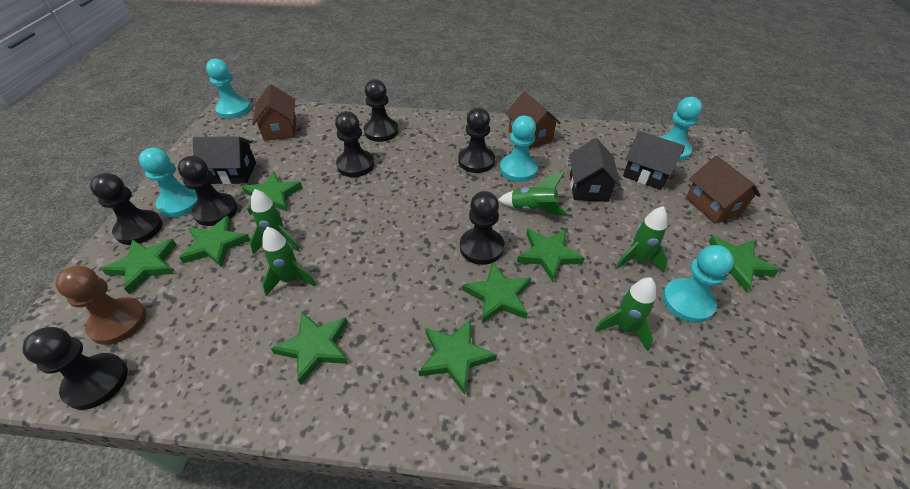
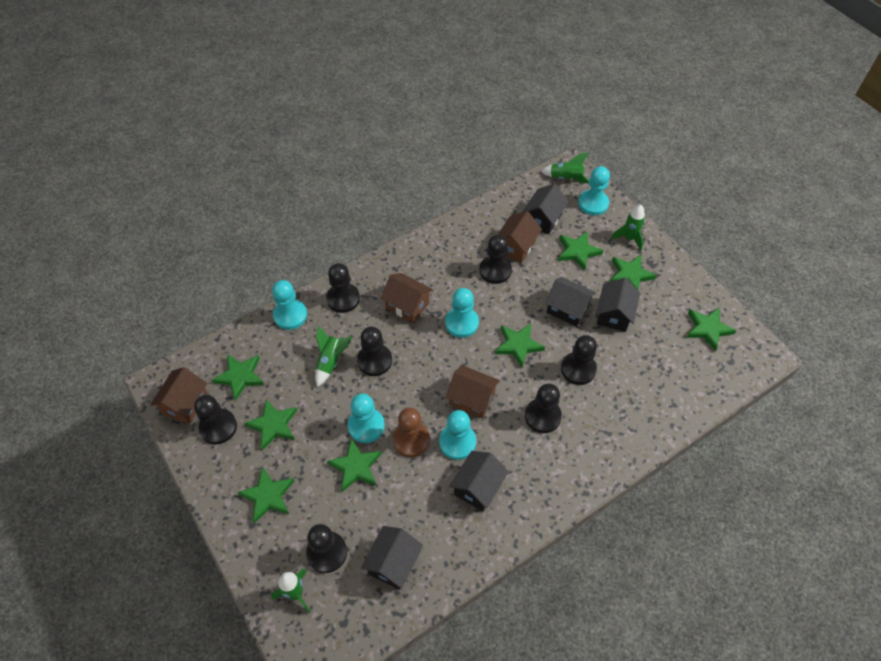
black house: [193,136,256,184] [569,138,621,202] [623,131,685,190] = 3 -> [361,526,423,590] [449,451,509,512] [522,184,569,235] [545,277,596,327] [596,278,640,332] = 5
brown house: [252,84,296,141] [506,91,561,149] [685,156,761,224] = 3 -> [150,367,208,424] [380,273,433,323] [446,365,500,418] [498,211,542,263] = 4
green rocket: [250,189,300,255] [262,227,316,296] [498,172,568,216] [595,277,656,351] [616,206,668,273] = 5 -> [271,568,311,614] [315,326,352,387] [541,152,589,183] [611,204,645,251] = 4

